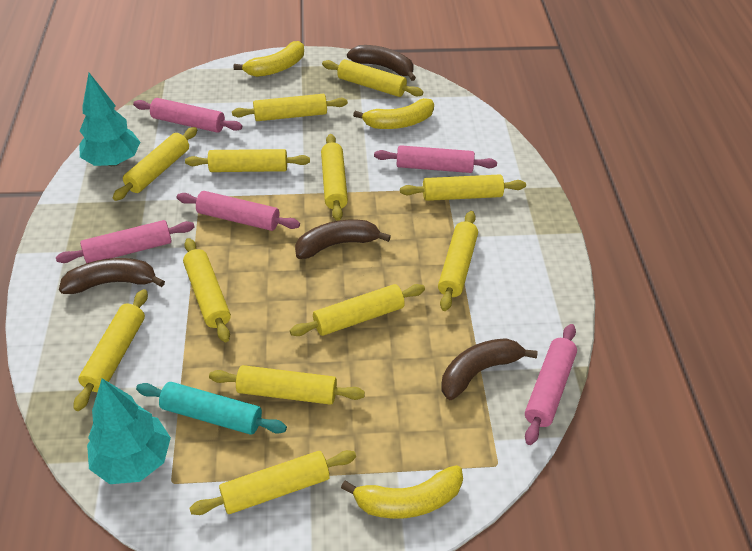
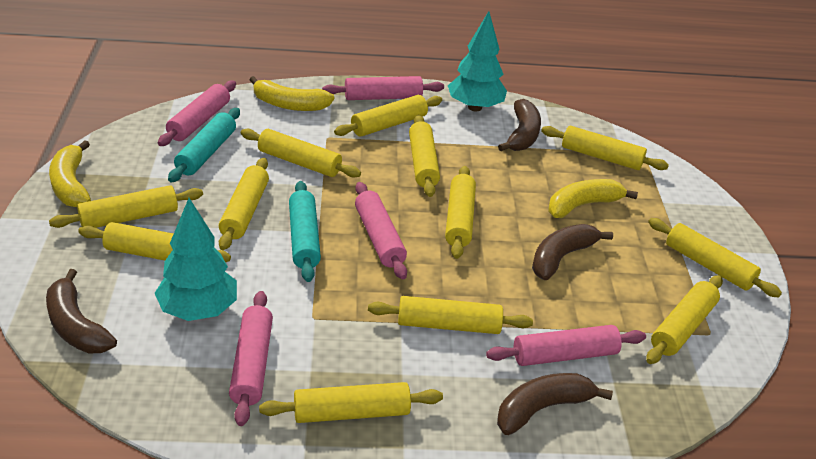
turquoise rolling pin: [136,382,287,435] = 1 -> [168,108,240,182] [289,181,321,282] = 2

